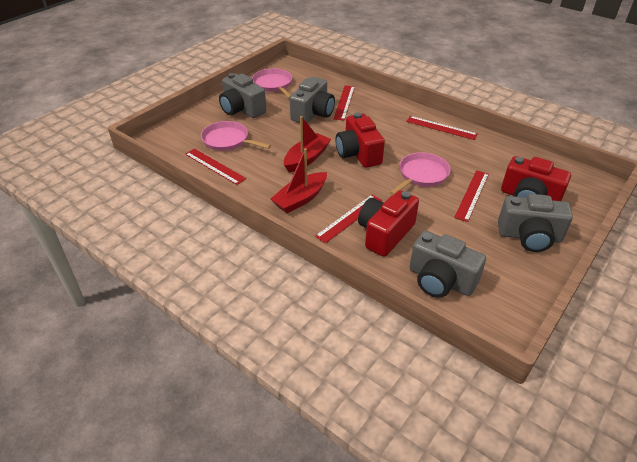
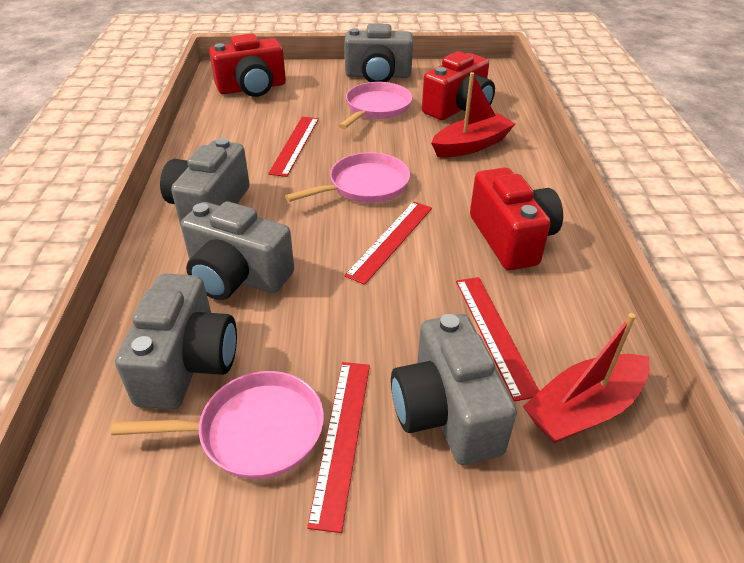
grey camera: [219,73,266,118] [290,77,335,123] [410,231,486,298] [498,194,573,252] = 4 -> [115,274,237,410] [160,138,250,226] [181,202,294,300] [344,23,413,82] [391,314,517,465] = 5
red ruler: [185,149,246,185] [315,195,382,244] [333,85,355,120] [406,116,478,140] [454,170,489,222] = 5 -> [268,117,319,177] [307,362,370,533] [344,201,432,285] [456,277,539,402] = 4

